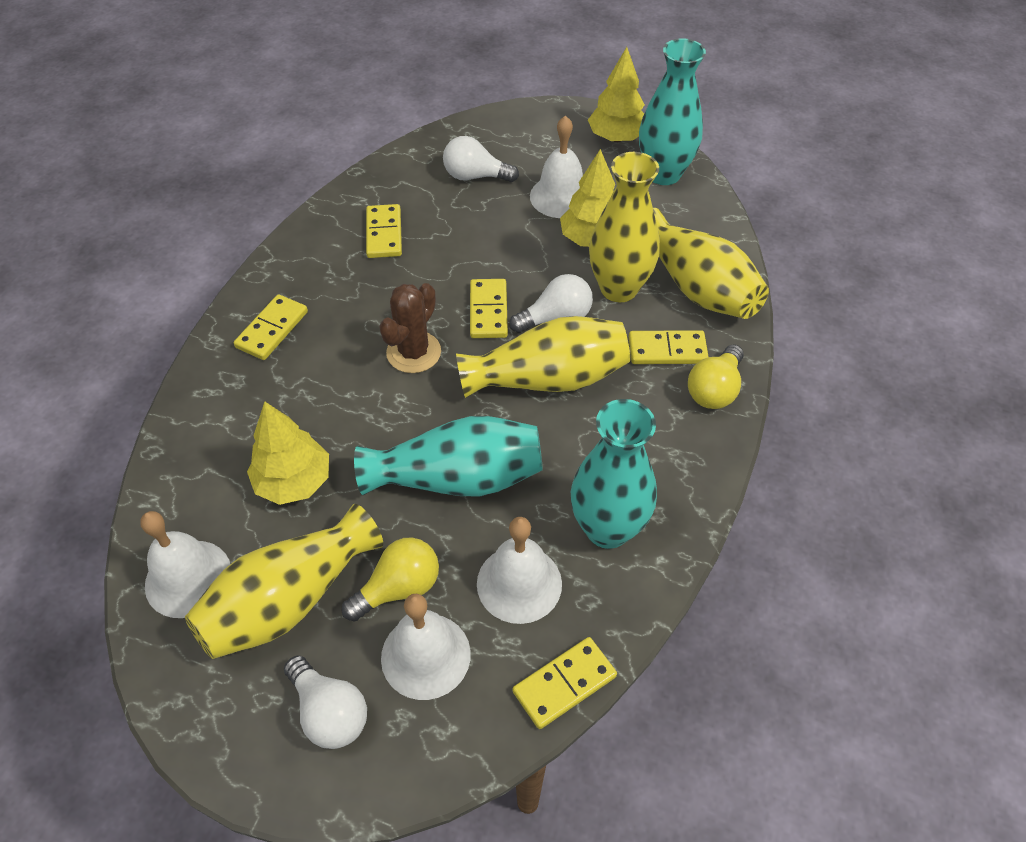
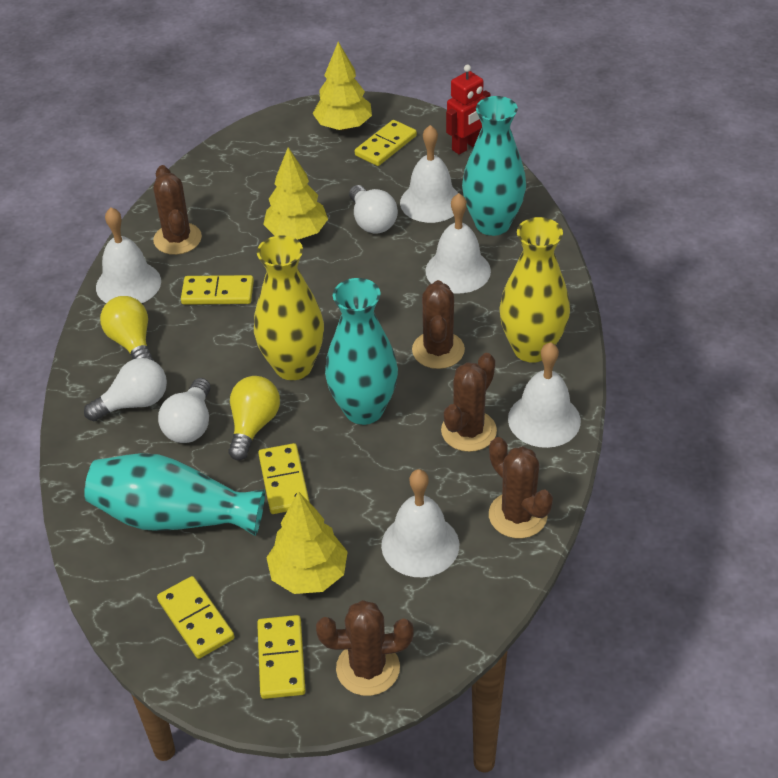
brown cactus: [379,283,441,373] = 1 -> [153,165,202,255] [316,600,414,696] [412,280,465,369] [441,353,497,452] [489,437,553,538] = 5
red robot: none = 0 -> [446,65,491,155] = 1
white bell: [140,511,230,618] [381,594,471,700] [477,517,562,624] [530,115,583,218] = 4 -> [96,208,161,303] [381,469,459,577] [400,125,458,223] [426,193,491,293] [508,342,581,448] = 5
yellow vase: [185,504,383,659] [456,316,630,398] [589,152,660,302] [653,208,769,319] = 4 -> [254,235,324,380] [499,217,570,363] = 2

